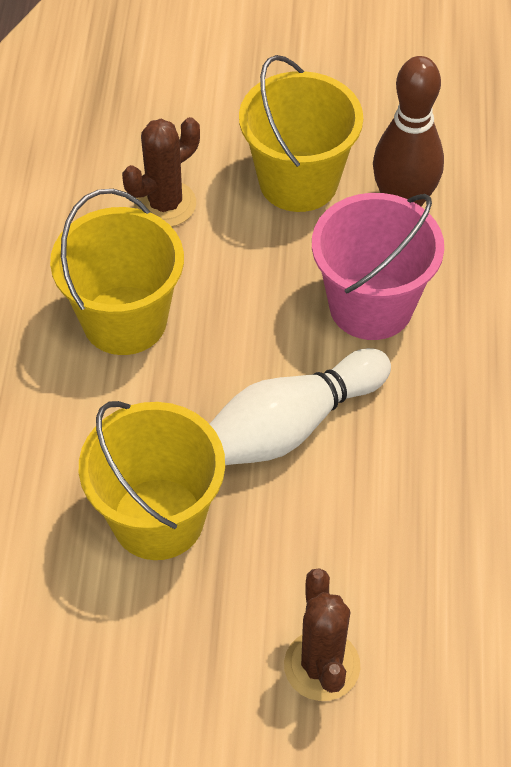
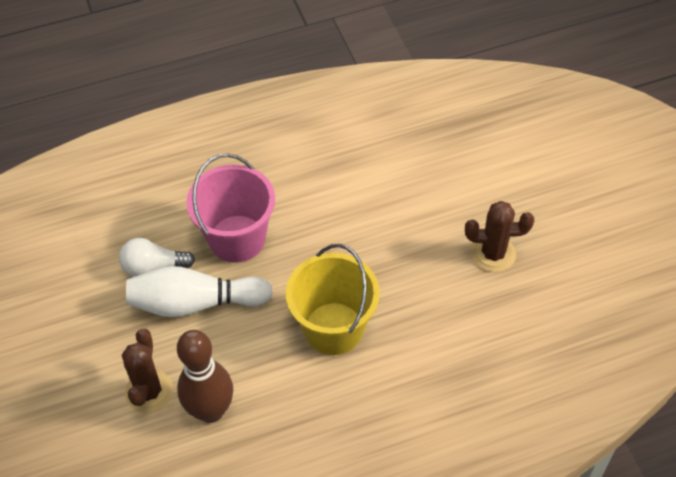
white light bulb: none = 0 -> [119,238,195,277] = 1
yellow bucket: [50,189,184,355] [79,401,225,560] [239,55,363,212] = 3 -> [286,244,380,355] = 1

